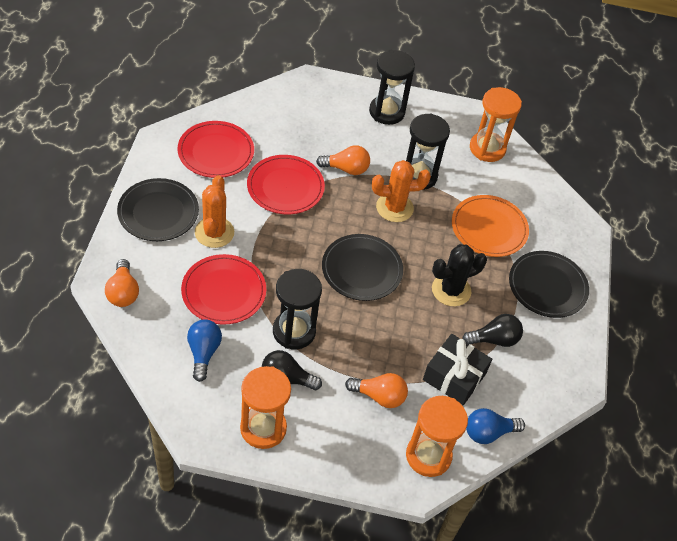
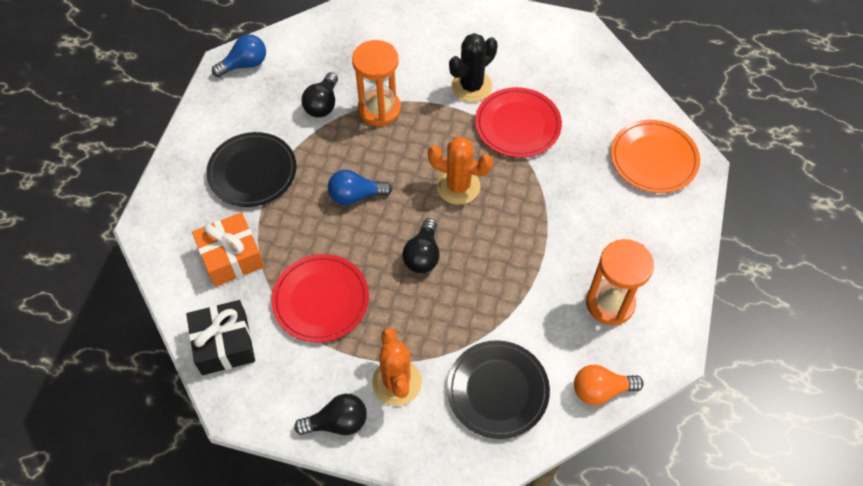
black hourglass: [273,269,322,349] [369,50,415,125] [406,113,450,190] = 3 -> none = 0
black light bulb: [262,350,322,390] [462,314,523,347] = 2 -> [294,394,367,435] [301,72,338,117] [402,218,440,273] = 3
black plate: [117,178,199,241] [322,234,403,301] [509,251,589,318] = 3 -> [206,132,297,207] [447,340,550,439] = 2
orange gift: none = 0 -> [192,212,264,287] = 1
orange hourglass: [240,366,291,449] [406,396,468,477] [470,87,522,162] = 3 -> [352,40,401,127] [586,239,654,325] = 2
orange light bulb: [105,259,139,307] [316,145,370,175] [345,373,408,408] = 3 -> [574,365,644,405] = 1
red plate: [177,121,254,178] [181,254,266,325] [247,155,325,214] = 3 -> [272,254,369,342] [475,87,562,158] = 2

